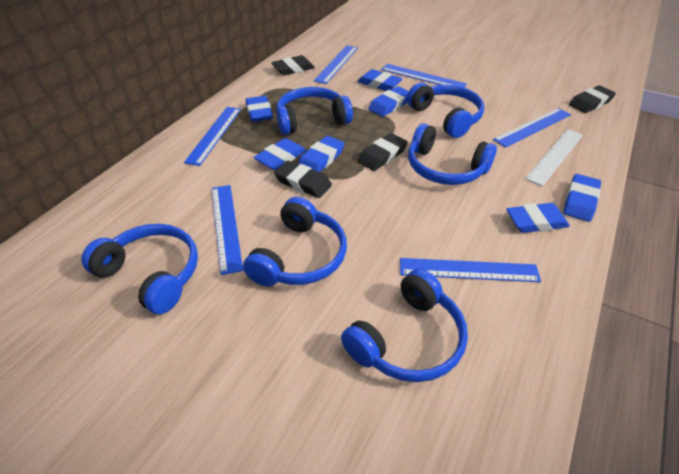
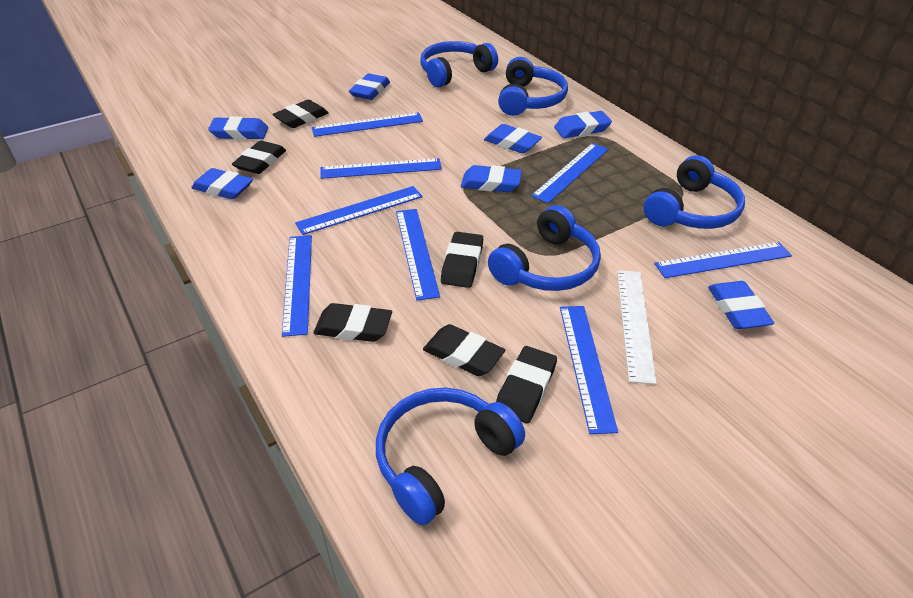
black eraser: [271,55,315,75] [274,160,332,198] [358,133,408,171] [569,85,616,113] = 4 -> [232,141,286,174] [272,100,329,128] [313,303,392,342] [423,324,505,376] [441,232,483,288] [496,346,557,423] = 6
blue headphones: [82,224,198,314] [243,197,347,287] [276,87,353,135] [341,269,468,382] [407,82,484,138] [408,123,497,185] = 6 -> [376,388,525,525] [420,41,498,87] [488,205,601,291] [498,57,568,116] [644,155,745,229] = 5
blue ruler: [184,107,241,166] [212,185,243,275] [314,45,358,84] [381,64,467,88] [400,258,541,282] [493,108,571,148] = 6 -> [282,235,312,337] [295,186,423,235] [312,112,423,137] [321,158,442,179] [396,209,440,301] [531,143,608,203] [560,306,618,434] [654,242,792,278] = 8

